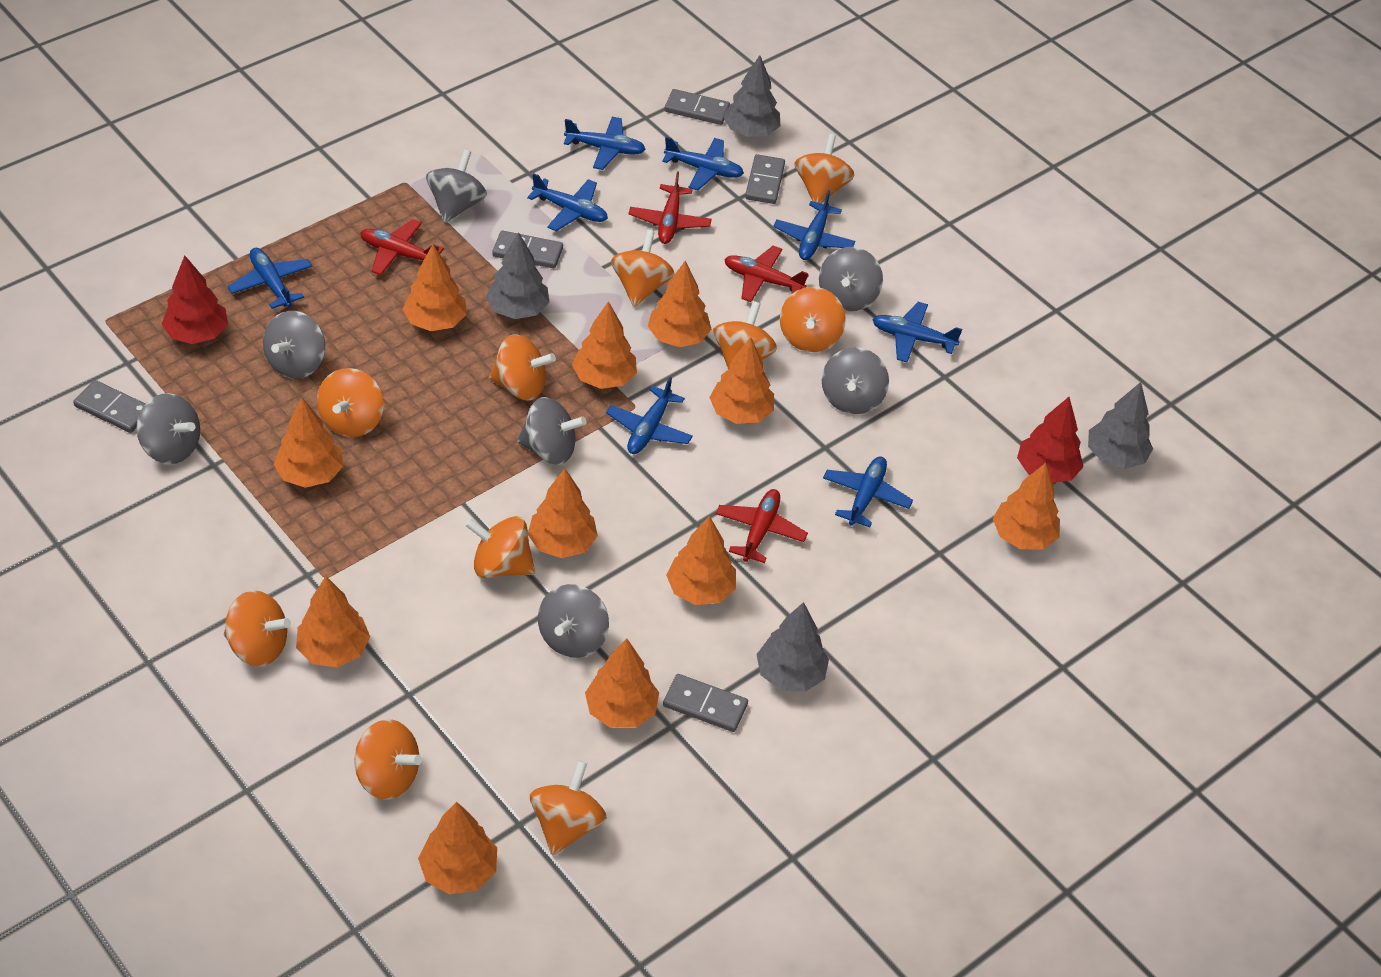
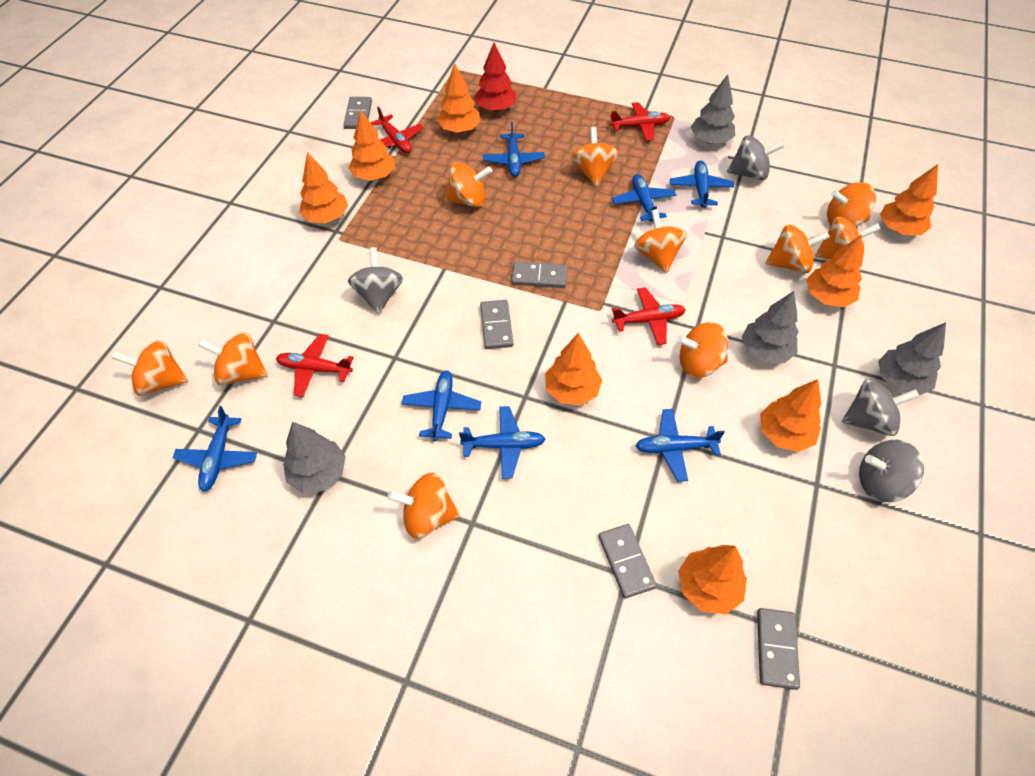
blue plane: [227,248,312,309] [527,173,608,231] [564,117,646,170] [606,377,693,454] [662,137,744,190] [773,190,855,260] [823,456,913,527] [872,302,962,362] = 8 -> [173,406,257,492] [402,370,481,441] [459,406,546,479] [483,122,545,177] [612,174,676,221] [636,409,725,482] [670,160,735,208] = 7
grey spinning top: [136,393,200,464] [263,311,325,379] [426,149,487,223] [517,397,587,465] [538,584,609,658] [819,247,883,311] [822,347,889,414] = 7 -> [348,247,403,314] [727,135,784,180] [842,379,919,436] [859,440,924,502] = 4
orange tree: [274,398,343,488] [296,576,370,667] [402,244,467,331] [418,802,497,894] [528,468,598,558] [572,301,637,389] [585,638,659,728] [648,260,712,347] [666,516,736,605] [709,337,774,424] [993,463,1060,550] = 11 -> [299,152,348,223] [349,110,395,181] [437,63,481,133] [545,333,602,405] [678,545,747,614] [760,379,821,452] [806,234,863,307] [880,164,938,235] = 8
red tree: [161,256,228,344] [1017,397,1083,483] = 2 -> [474,43,517,112] = 1

